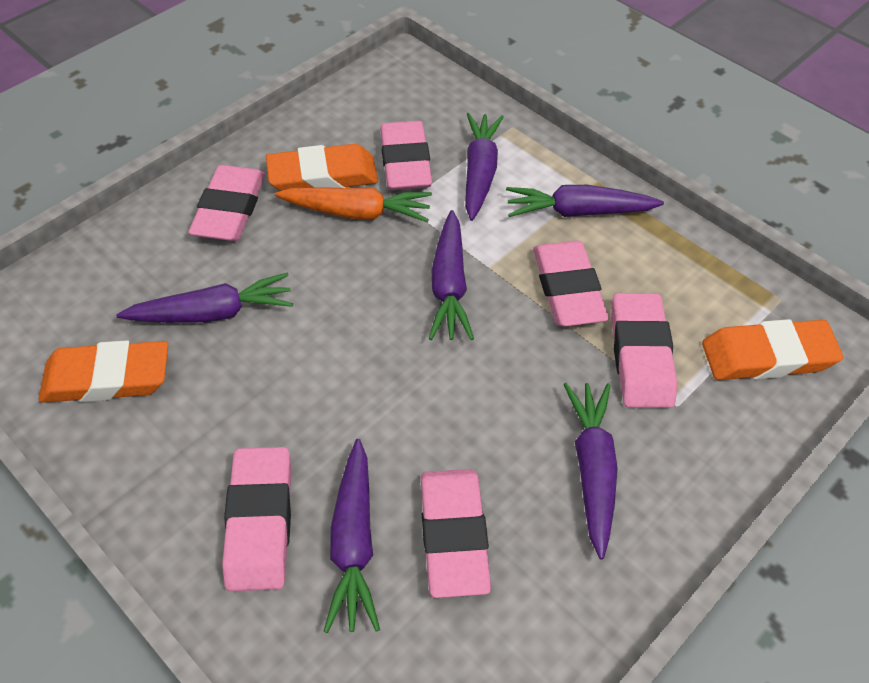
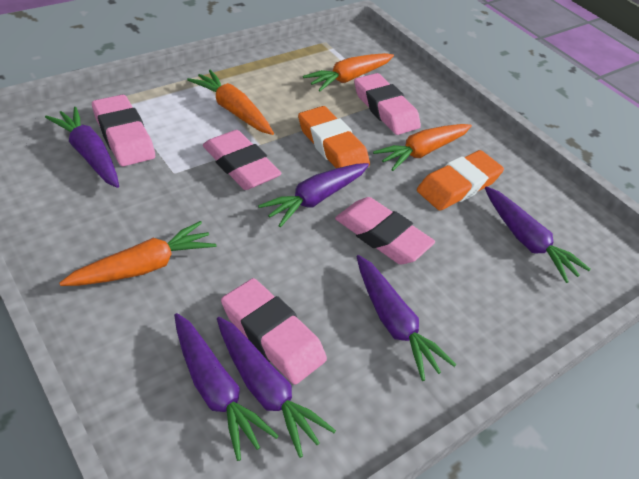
orange carrot: [275,187,432,222] = 1 -> [59,221,216,286] [187,70,274,135] [303,53,394,92] [373,124,472,171] = 4
orange eraser: [38,340,168,403] [266,144,378,191] [702,319,843,380] = 3 -> [298,106,370,168] [417,150,504,211] = 2
pink eraser: [188,165,265,241] [222,447,291,591] [380,121,432,190] [420,469,491,598] [533,241,609,327] [611,293,677,408] = 6 -> [92,95,155,166] [203,130,282,190] [221,278,327,385] [335,197,435,264] [354,73,421,135] = 5

